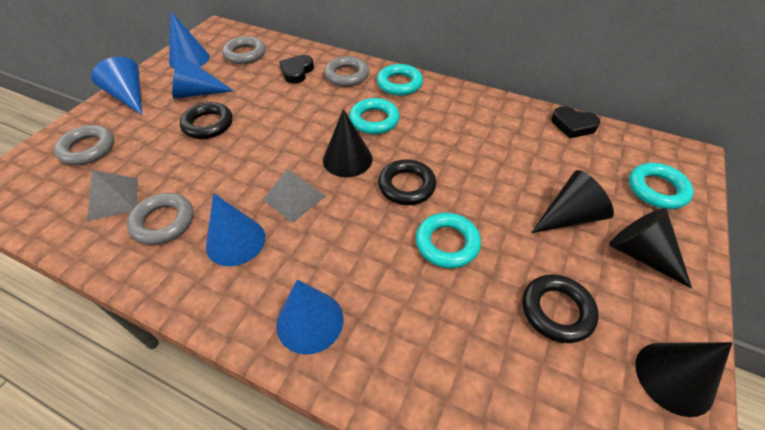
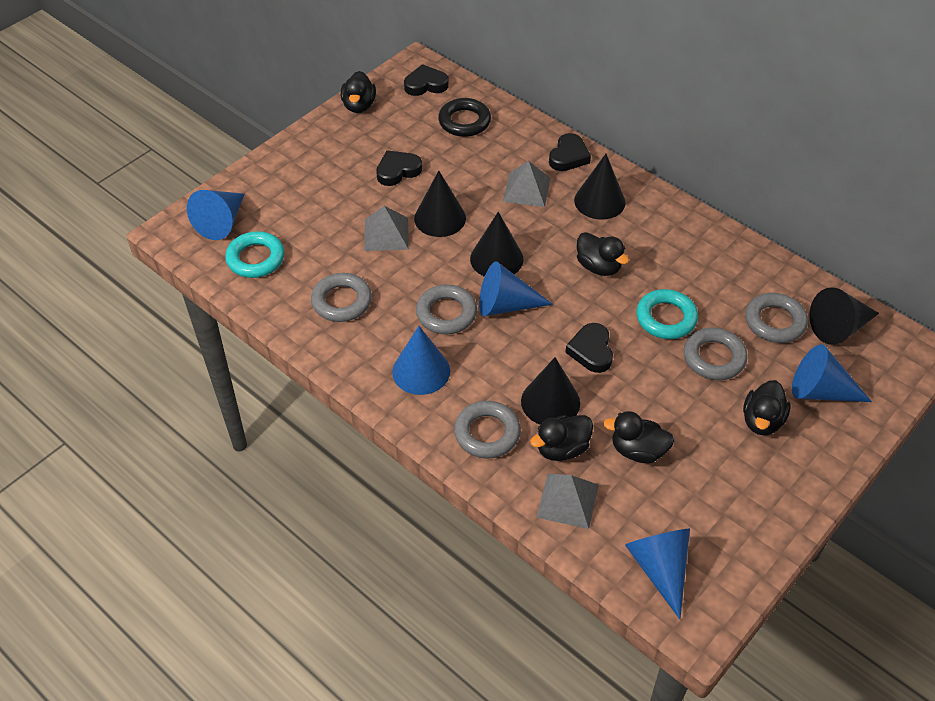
black cone: [323,109,373,177] [531,170,614,233] [609,208,692,289] [636,342,732,417] = 4 -> [414,171,466,237] [470,212,524,277] [521,357,580,425] [574,154,626,220] [809,287,879,345] = 5
black duck: none = 0 -> [341,71,376,113] [530,415,593,461] [577,232,629,276] [603,411,674,463] [743,380,791,436] = 5
black heart: [279,55,314,84] [551,106,600,138] = 2 -> [376,150,422,186] [404,64,449,96] [549,133,591,171] [565,323,613,373] = 4
black ring: [180,102,233,139] [378,159,436,205] [522,274,599,343] = 3 -> [438,98,491,137] = 1
grey pyramid: [87,170,138,221] [263,169,326,223] = 2 -> [364,206,409,251] [503,161,551,207] [537,474,598,529] = 3
grey ring: [54,125,114,165] [127,193,194,245] [222,36,266,64] [324,56,369,87] = 4 -> [311,273,372,322] [416,284,477,334] [454,401,521,459] [684,327,747,380] [745,293,808,343] = 5
turquoise ring: [349,98,400,134] [377,64,423,96] [416,213,481,268] [629,163,694,209] = 4 -> [225,231,285,278] [636,289,698,339] = 2

